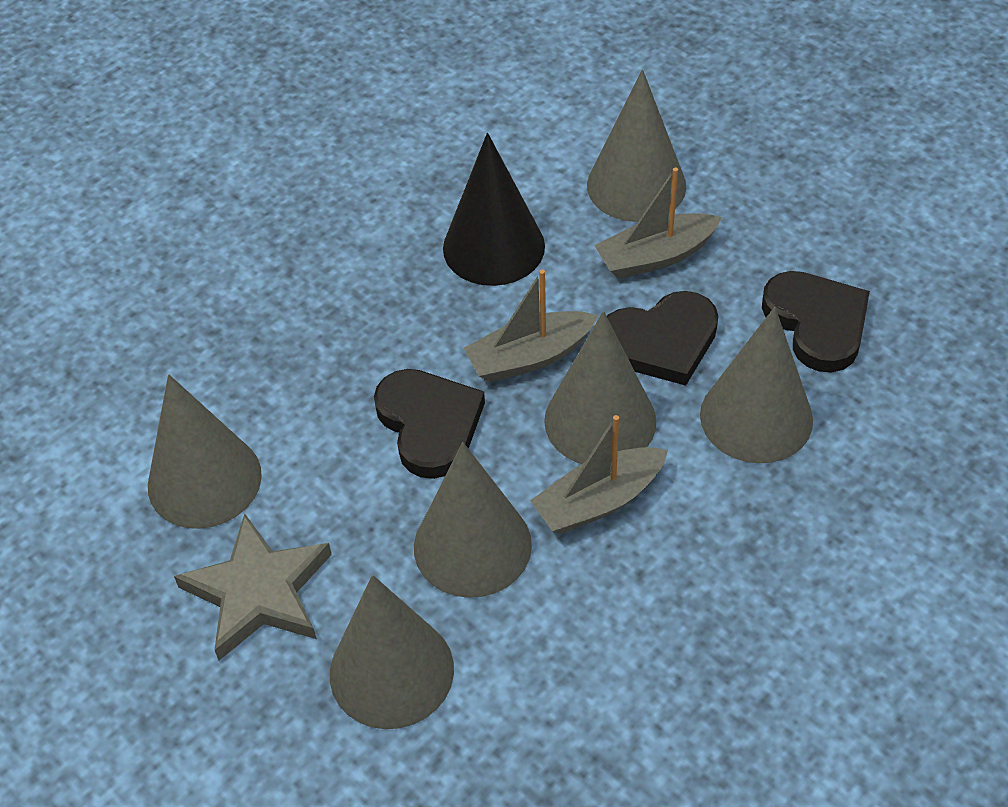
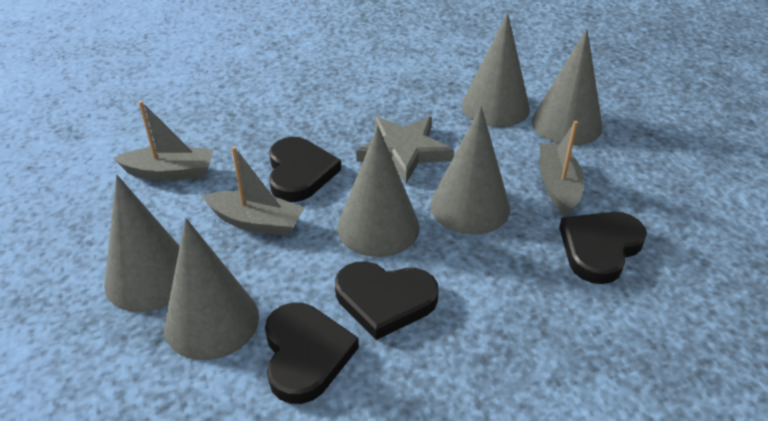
black cone: [443,133,545,286] = 1 -> none = 0
black heart: [374,369,485,479] [607,291,718,386] [762,271,870,373] = 3 -> [265,302,359,404] [269,137,341,202] [335,261,439,340] [559,212,647,284] = 4

